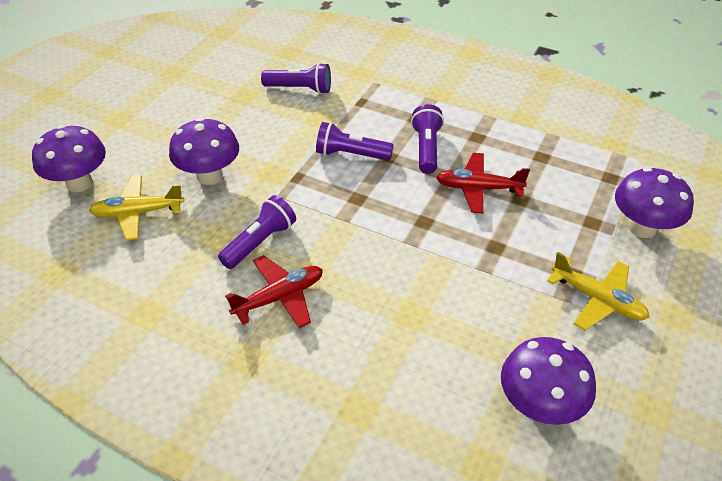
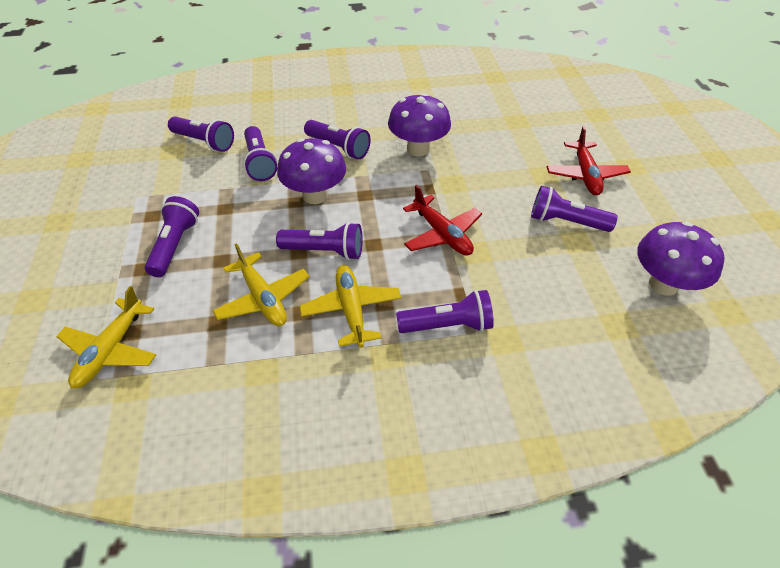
purple flashlight: [218,195,296,269] [261,63,331,94] [316,122,394,161] [411,104,444,174] = 4 -> [145,196,199,277] [168,116,234,152] [243,126,277,181] [276,222,363,260] [304,120,371,160] [396,290,494,333] [531,186,618,232] = 7
purple mushroom: [32,125,106,192] [169,118,239,185] [501,337,596,425] [615,167,694,238] = 4 -> [277,138,346,204] [388,93,451,156] [637,222,724,295] = 3
yellow plane: [89,175,184,240] [547,252,649,331] = 2 -> [56,286,156,388] [212,243,310,326] [299,265,401,348] = 3

